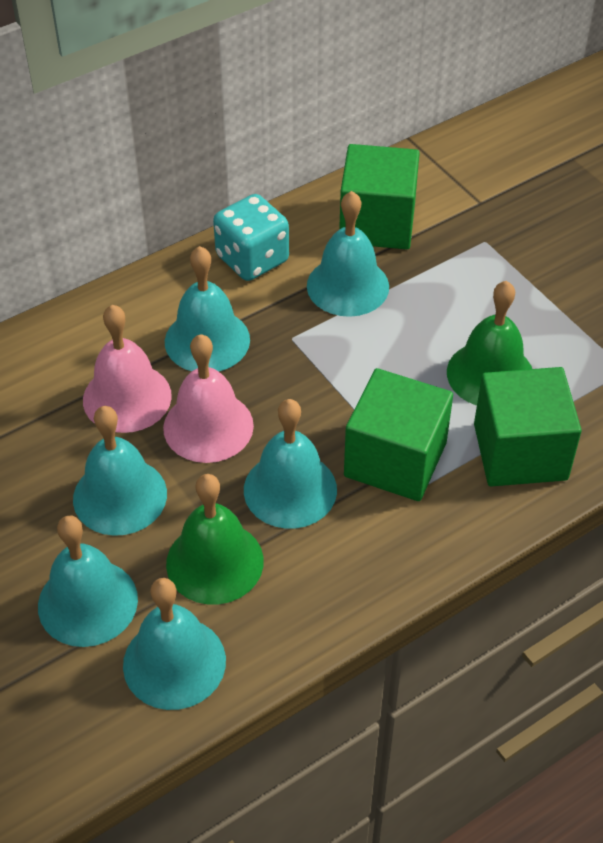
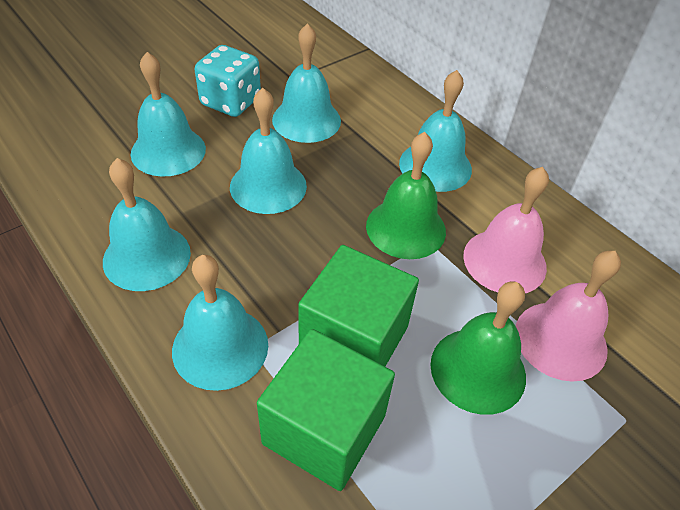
green cube: [339,144,420,249] [344,368,453,501] [474,367,582,486] = 3 -> [257,329,395,491] [298,245,419,366] = 2

